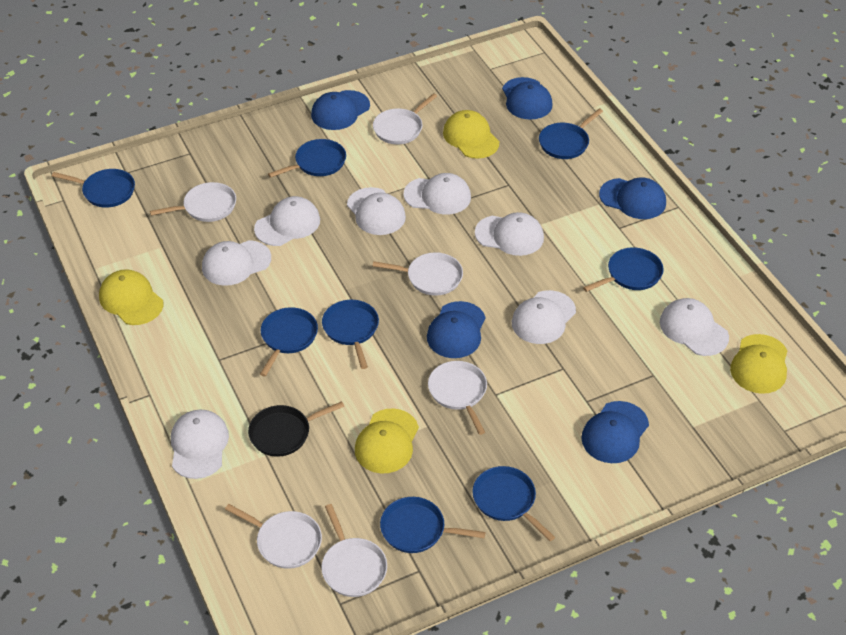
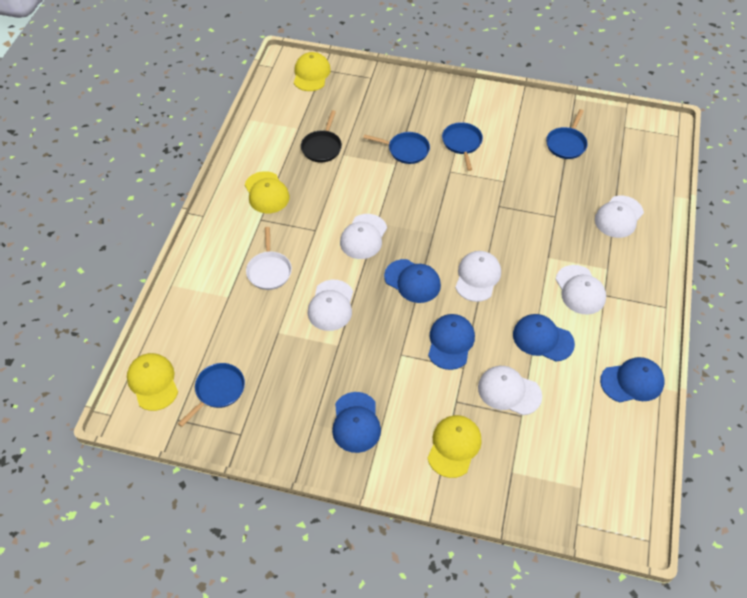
blue pan: [52,169,135,208] [260,307,318,377] [268,139,346,178] [322,300,379,369] [380,497,486,553] [472,466,555,541] [539,108,603,159] [583,247,664,292] = 8 -> [178,363,245,427] [363,132,430,164] [442,122,483,171] [546,109,588,159] = 4
white cap: [171,410,229,479] [202,240,271,286] [254,196,320,246] [347,187,406,235] [404,173,471,214] [475,212,544,256] [512,290,576,344] [660,298,729,356] = 8 -> [308,280,353,331] [340,214,387,259] [455,251,501,302] [478,366,542,415] [555,265,606,315] [595,196,644,238] = 6
white pan: [150,182,236,222] [225,504,322,569] [321,504,387,597] [373,93,437,144] [373,252,463,296] [428,361,487,435] = 6 -> [246,227,292,290] = 1

